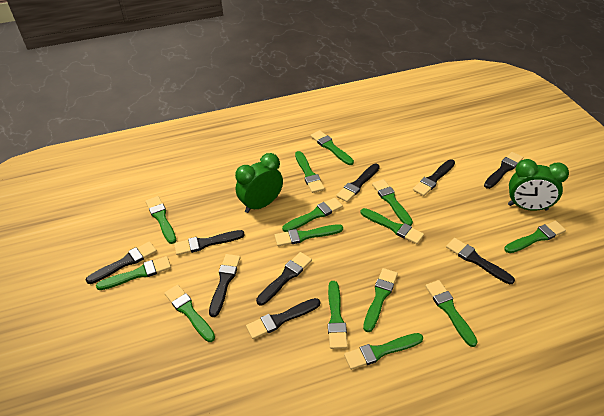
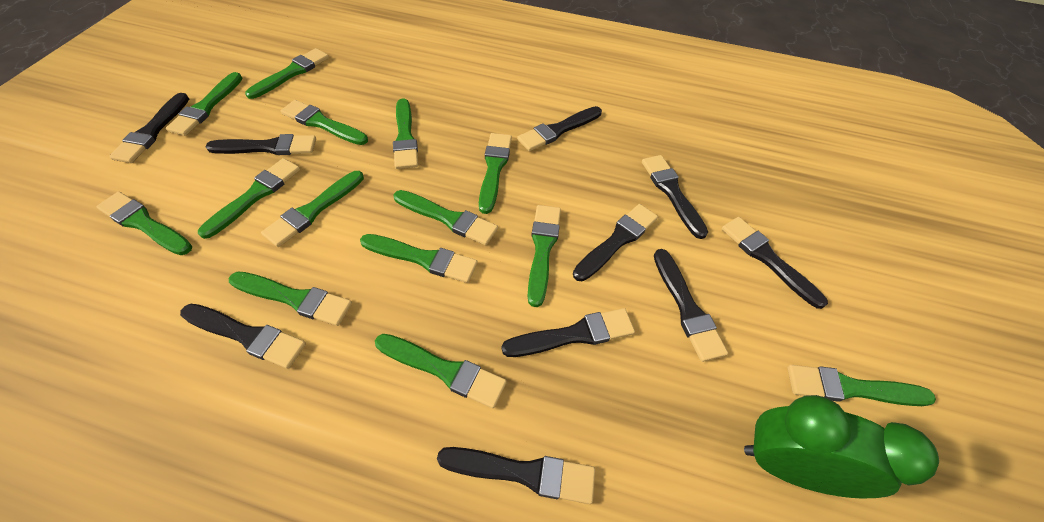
black brush: [86,242,157,284] [174,230,245,255] [209,254,240,317] [246,298,320,339] [256,252,312,305] [336,163,380,202] [413,159,455,196] [446,238,515,284] [484,152,523,189] = 9 -> [109,93,189,163] [180,304,306,369] [205,134,316,155] [437,447,595,504] [502,308,635,357] [517,106,602,151] [573,204,658,282] [642,155,708,239] [654,249,728,362] [722,217,828,309] = 10
green clock: [235,153,283,213] [508,159,569,211] = 2 -> [744,395,939,498] = 1

